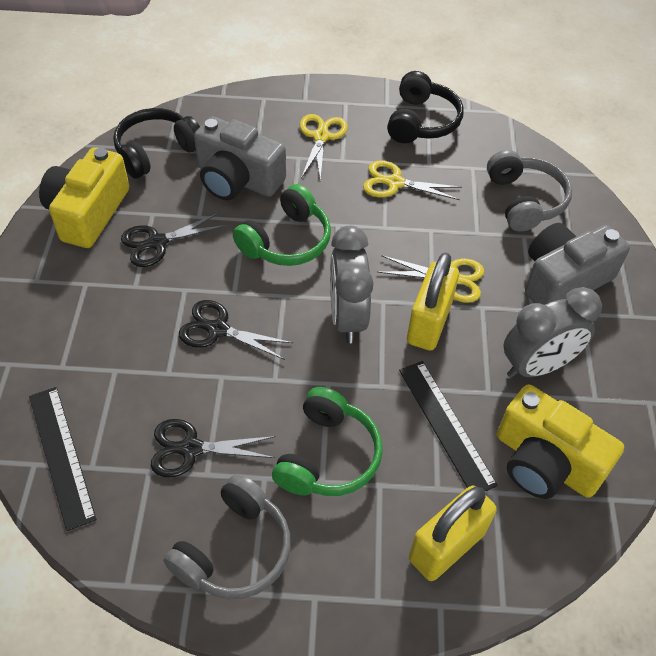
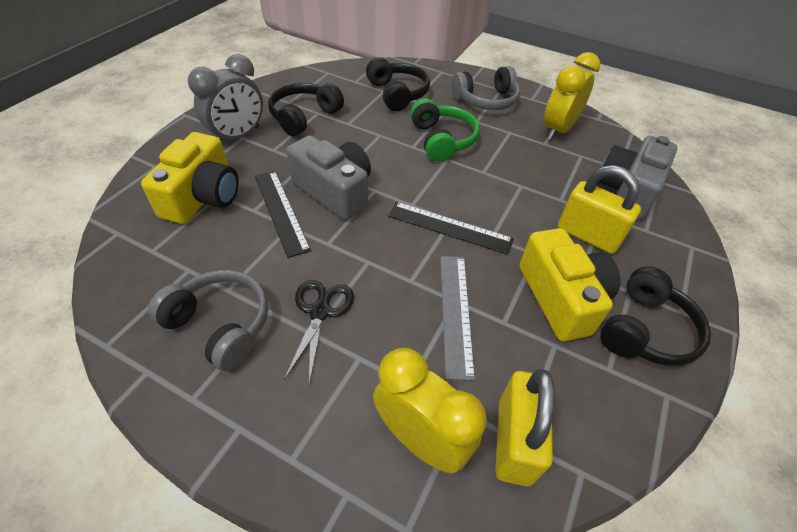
black headphones: [113,108,200,178] [387,71,464,143] = 2 -> [268,83,344,136] [366,57,430,111] [600,267,711,366] = 3
black scissors: [121,213,227,267] [151,419,275,477] [179,300,293,360] = 3 -> [284,280,354,384] = 1
green headphones: [233,184,331,266] [272,387,383,496] = 2 -> [410,98,480,161] = 1
grey clock: [330,226,374,343] [503,287,602,378] = 2 -> [188,54,263,140] = 1
grey ruler: none = 0 -> [440,256,475,381] = 1
yellow clock: none = 0 -> [373,347,487,473] [544,52,600,140] = 2
yellow scissors: [300,114,348,181] [363,160,462,200] [377,255,484,303] = 3 -> none = 0

